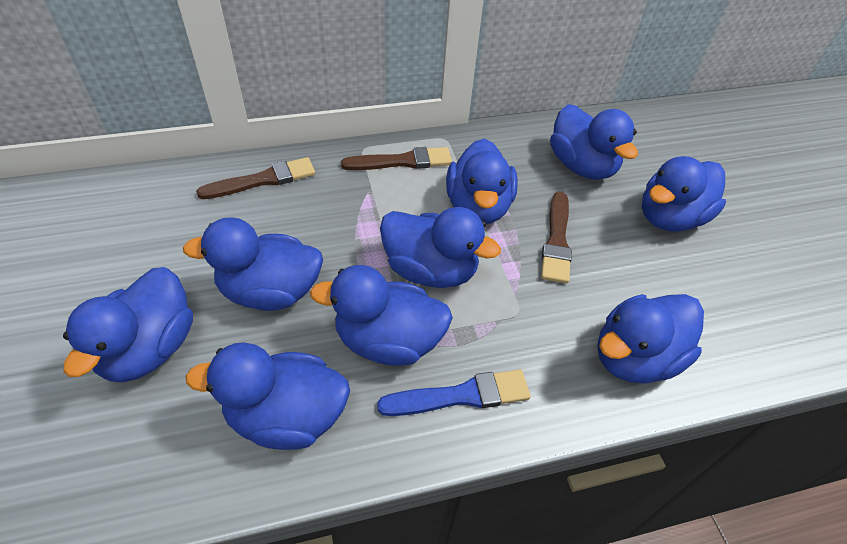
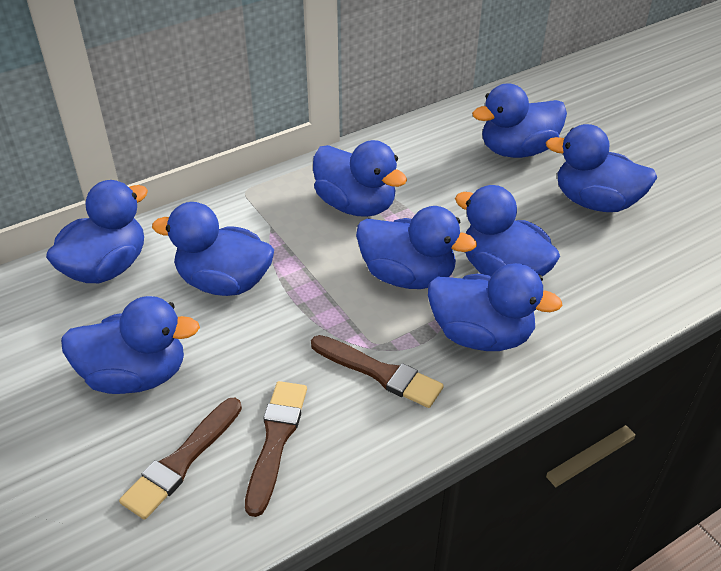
blue brush: [377,370,531,416] = 1 -> none = 0

